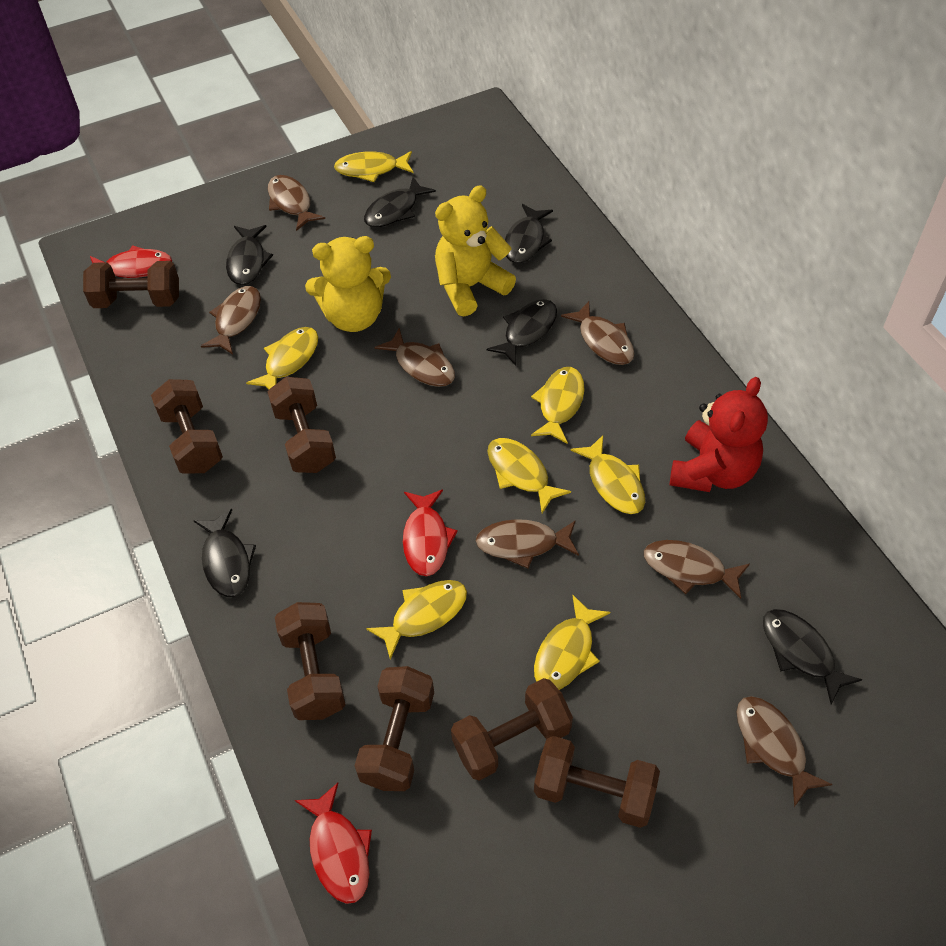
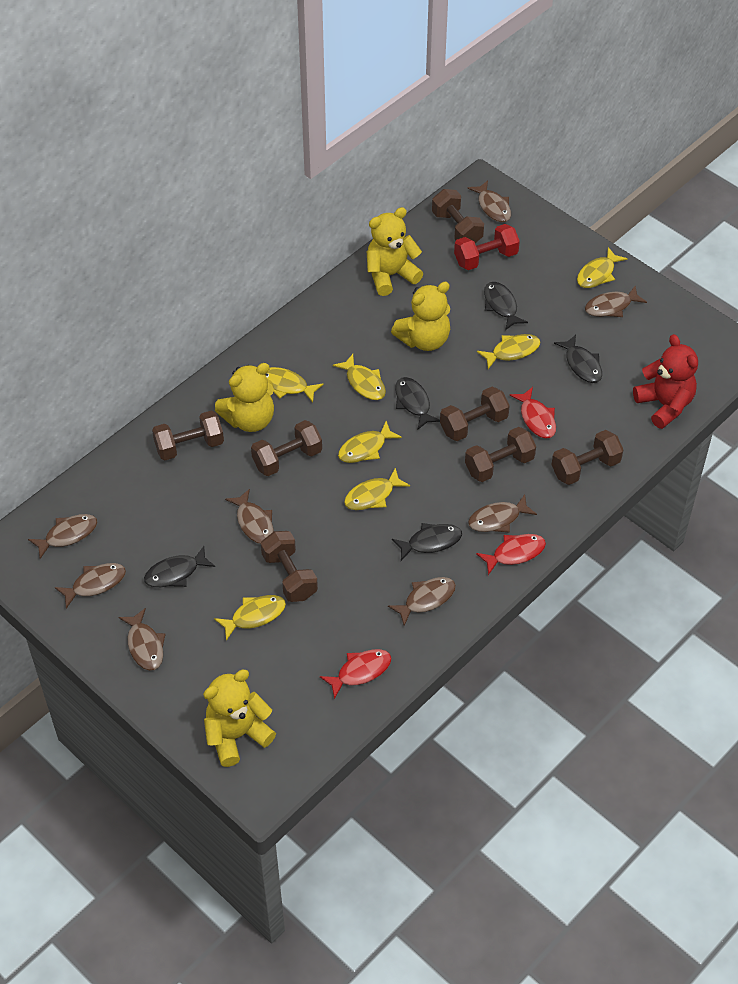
black fish: [194,509,256,597] [226,225,273,285] [364,177,436,227] [487,299,557,366] [505,204,553,263] [763,609,863,705] = 6 -> [144,546,215,587] [392,523,462,561] [395,377,440,429] [484,282,528,330] [554,335,602,383] = 5
brown fish: [201,286,261,354] [268,175,325,231] [374,328,455,387] [476,519,579,568] [561,301,635,365] [644,540,750,599] [737,696,832,807] = 7 -> [28,514,98,559] [55,563,126,609] [119,608,166,671] [225,489,274,544] [388,577,456,626] [467,180,511,222] [468,494,537,533] [585,286,647,317] = 8
red dumbbell: none = 0 -> [454,224,520,270] = 1
yellow teddy bear: [305,236,391,332] [435,185,516,316] = 2 -> [203,669,276,767] [215,363,274,432] [367,207,423,296] [391,282,450,351] = 4

